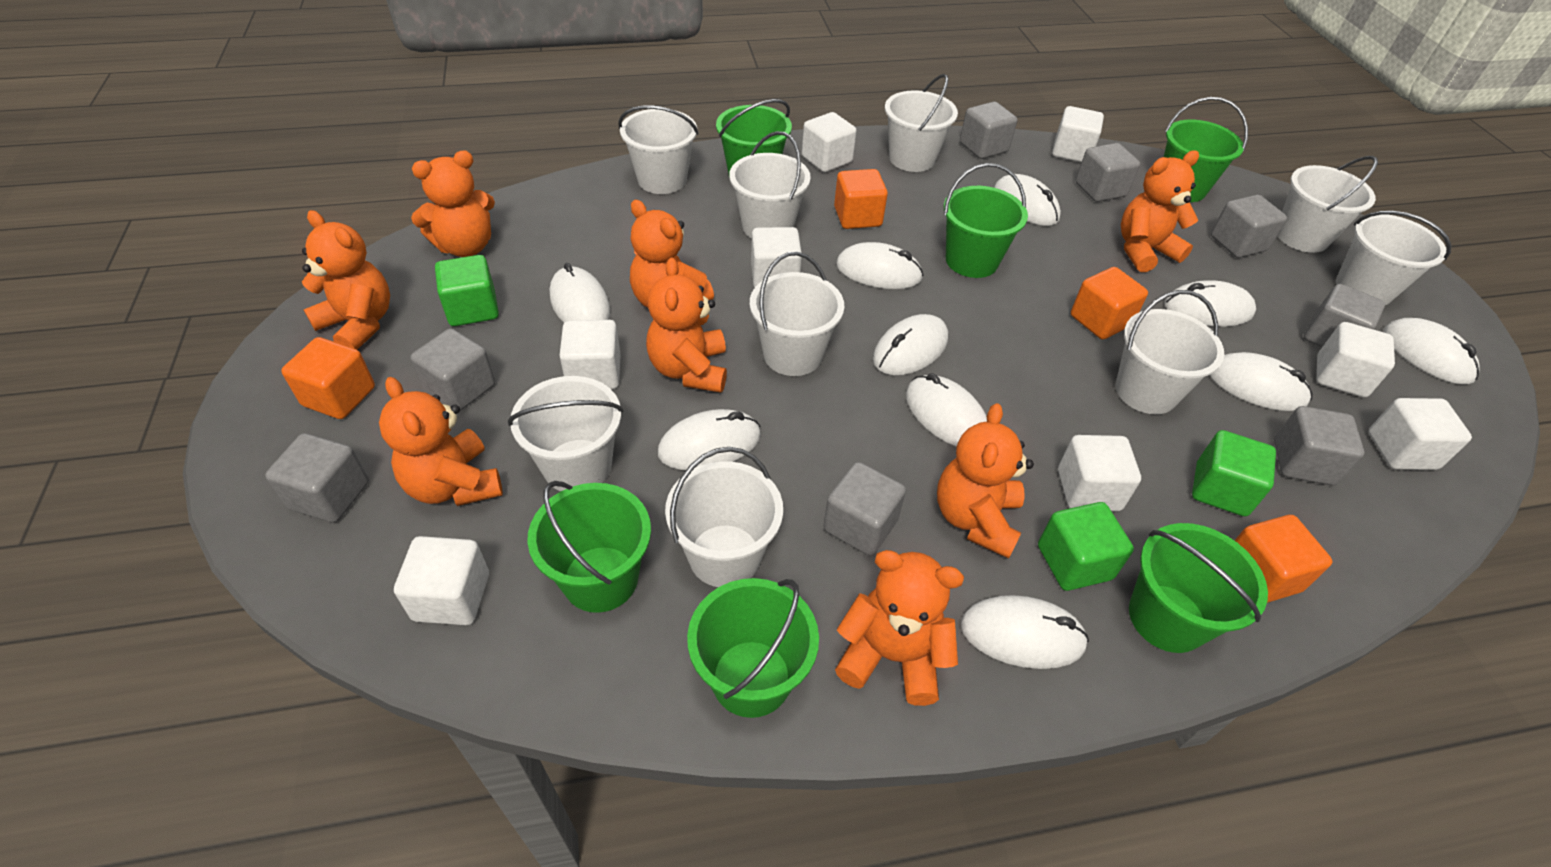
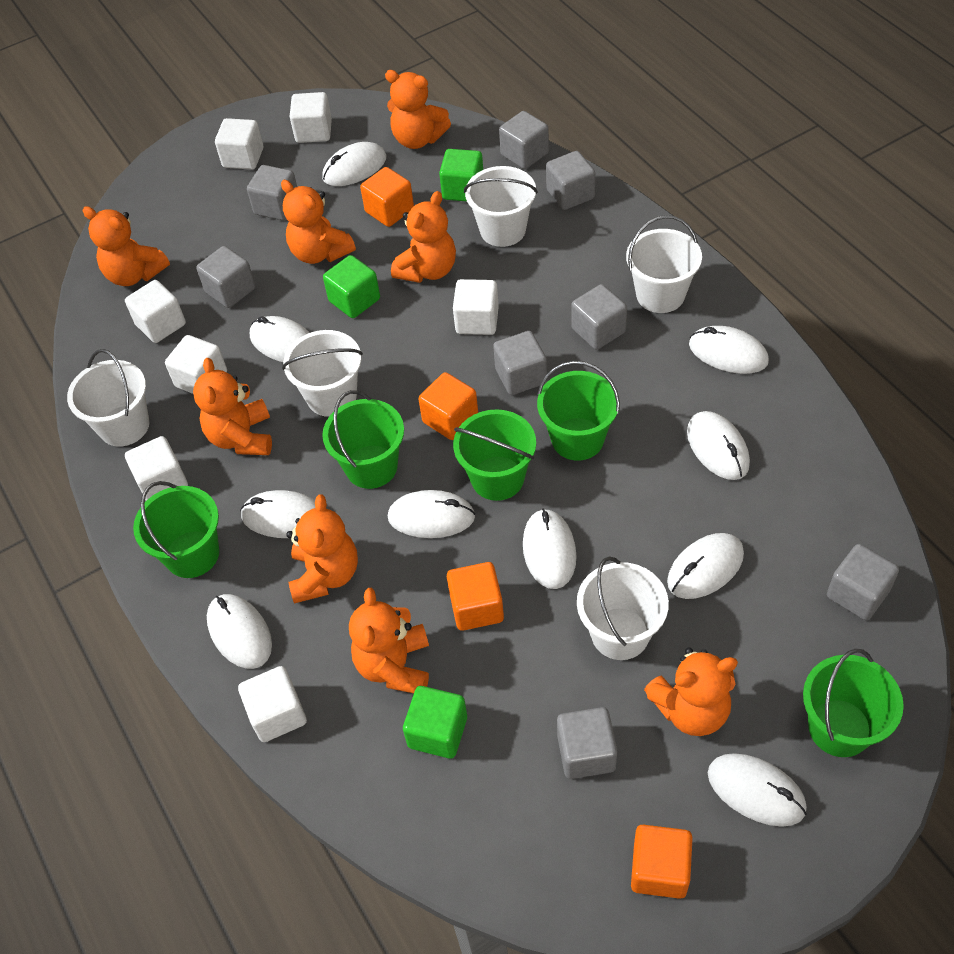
green bucket: [527,481,651,613] [687,578,819,718] [716,99,792,174] [944,163,1028,278] [1129,523,1268,653] [1164,97,1248,202] = 6 -> [133,481,219,578] [322,390,404,489] [453,409,536,501] [537,361,620,461] [803,649,904,757] = 5
white bucket: [508,376,623,491] [618,105,699,194] [665,447,783,587] [729,131,811,239] [750,252,844,376] [885,74,958,172] [1116,290,1224,414] [1277,156,1378,253] [1336,211,1451,305] = 9 -> [67,349,149,447] [282,330,363,417] [464,166,538,247] [577,556,669,660] [626,215,702,313] = 5
white cube: [394,536,489,625] [559,320,621,389] [751,227,802,288] [802,112,857,172] [1052,106,1104,162] [1058,435,1141,511] [1316,322,1395,398] [1368,398,1472,470] = 8 -> [125,280,186,343] [125,436,188,501] [165,335,227,394] [215,118,263,170] [238,666,307,742] [290,92,332,143] [453,279,499,335] = 7

